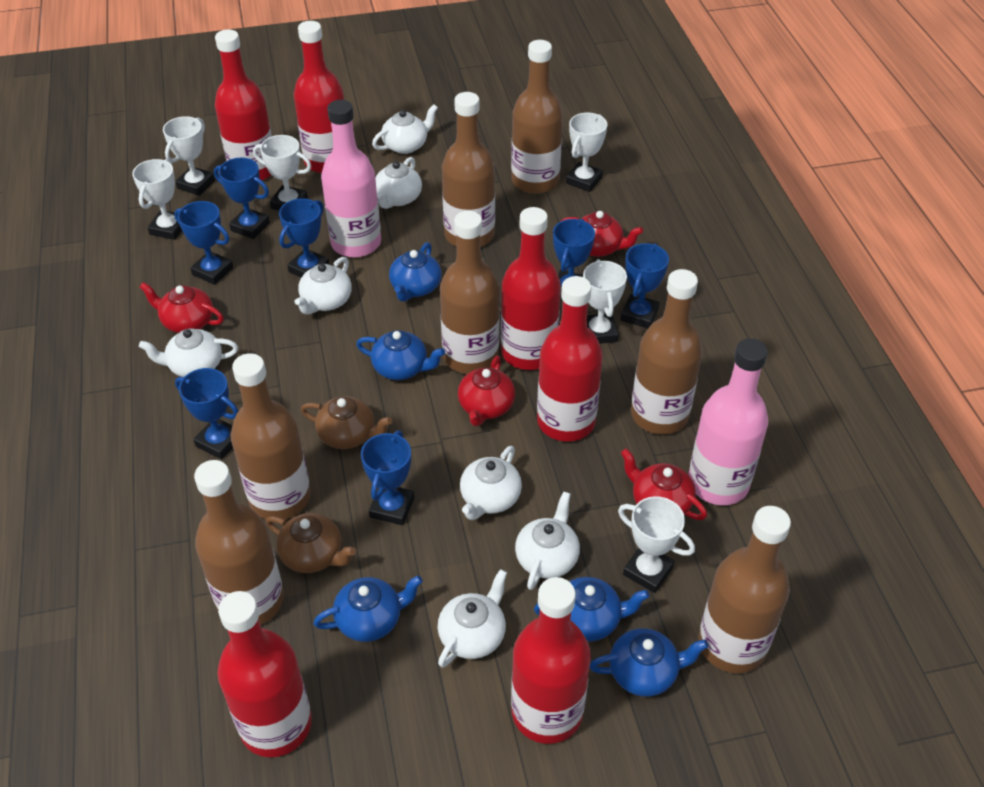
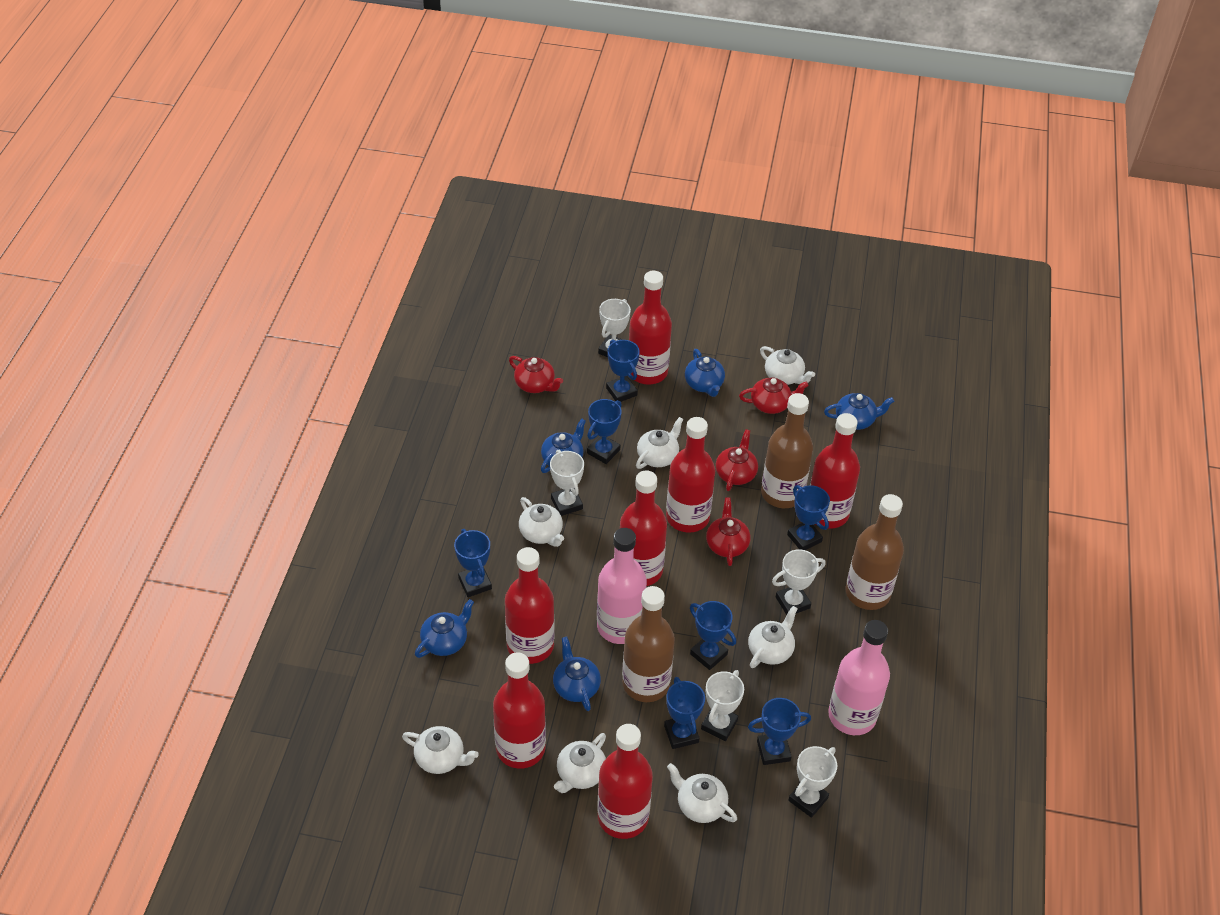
brown bottle: [194,460,284,625] [231,353,311,519] [440,211,500,374] [442,92,495,247] [511,40,563,194] [631,269,703,434] [698,506,791,673] = 7 -> [622,586,675,702] [761,393,813,508] [846,494,904,610] = 3
brown teapot: [266,513,356,573] [301,396,392,449] = 2 -> none = 0
red bottle: [215,29,272,181] [217,591,312,757] [294,21,344,173] [501,207,561,370] [511,577,591,744] [537,276,603,442] = 6 -> [493,652,546,769] [505,547,554,664] [597,724,653,839] [620,471,667,586] [629,271,672,385] [666,417,716,533] [810,413,860,529] = 7
white trophy: [132,159,182,240] [163,116,215,196] [253,135,311,211] [566,113,608,192] [583,259,627,344] [618,496,695,593] = 6 -> [550,450,584,516] [598,299,631,357] [701,670,744,741] [772,549,825,615] [788,746,837,818] = 5

